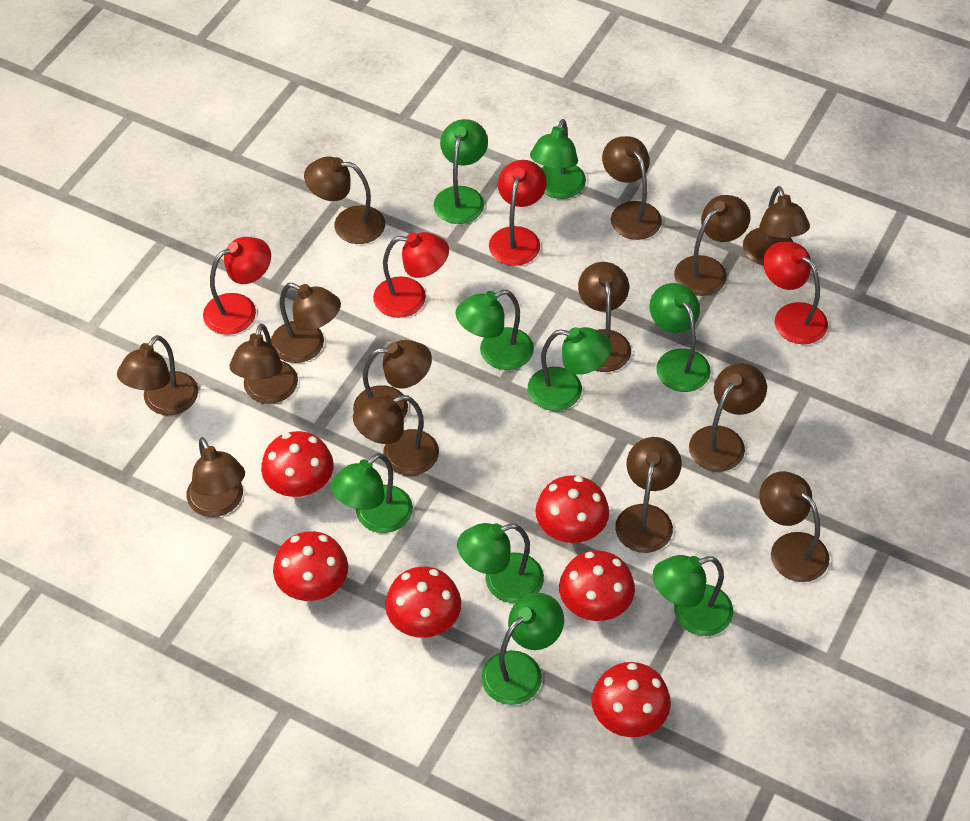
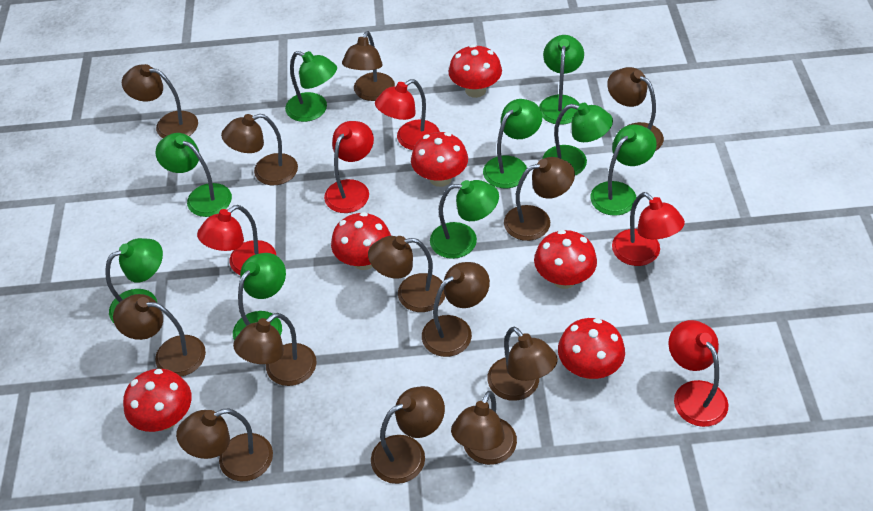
brown lamp: [117,335,198,415] [187,437,245,517] [230,324,298,404] [271,283,341,363] [304,156,385,244] [353,340,432,418] [353,395,439,475] [578,262,631,372] [602,136,662,240] [615,437,682,553] [674,195,751,296] [689,363,767,472] [743,186,810,265] [759,471,829,582] = 14 -> [113,294,206,377] [122,64,198,138] [176,409,273,481] [221,114,298,185] [233,313,317,386] [342,31,395,101] [368,236,445,312] [371,386,445,484] [422,262,490,357] [451,391,517,465] [487,327,558,401] [504,157,575,241] [607,67,664,151] = 13
red lamp: [203,237,271,335] [373,232,449,318] [489,160,547,266] [763,242,828,344] = 4 -> [197,205,276,275] [324,121,374,213] [375,79,440,150] [612,192,685,266] [668,320,729,427] = 5

